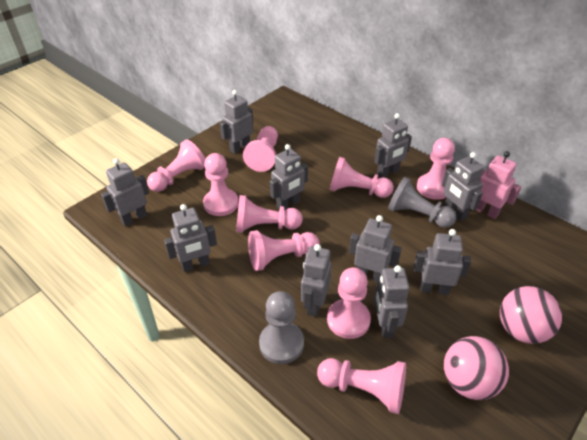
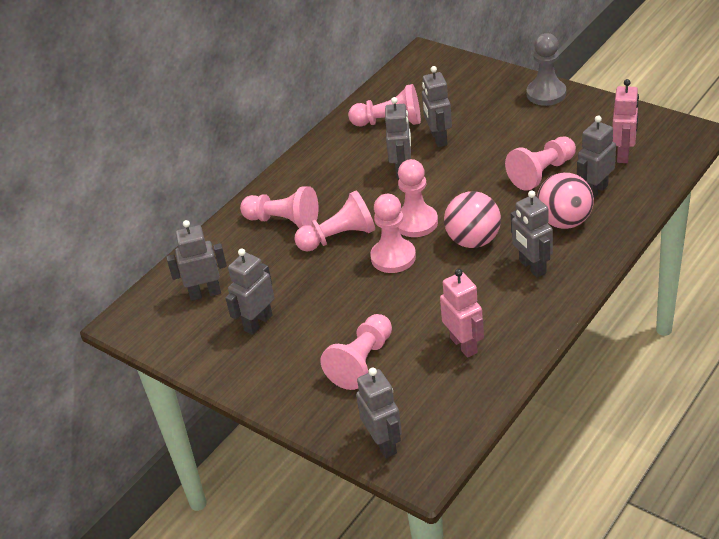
grey pawn: [259,291,304,364] [388,177,456,228] = 2 -> [527,33,566,106] = 1
grey robot: [101,158,149,227] [164,204,217,272] [220,90,253,154] [270,144,308,210] [301,244,332,317] [349,215,402,282] [374,113,412,178] [374,265,409,338] [414,229,471,295] [442,152,484,221] = 10 -> [167,220,227,301] [225,249,274,335] [356,367,402,458] [385,97,411,179] [422,66,452,147] [511,190,553,278] [577,116,616,199] = 7
pink pawn: [147,140,205,192] [203,153,239,216] [236,195,303,233] [243,126,278,172] [248,230,320,271] [317,358,406,414] [327,267,371,339] [330,157,394,198] [417,138,455,200] = 9 -> [240,186,318,228] [294,191,375,252] [320,314,392,390] [348,84,421,127] [370,194,416,273] [398,159,438,237] [505,136,576,191] = 7
pink robot: [475,151,521,219] = 1 -> [440,269,484,358] [612,79,639,163] = 2

